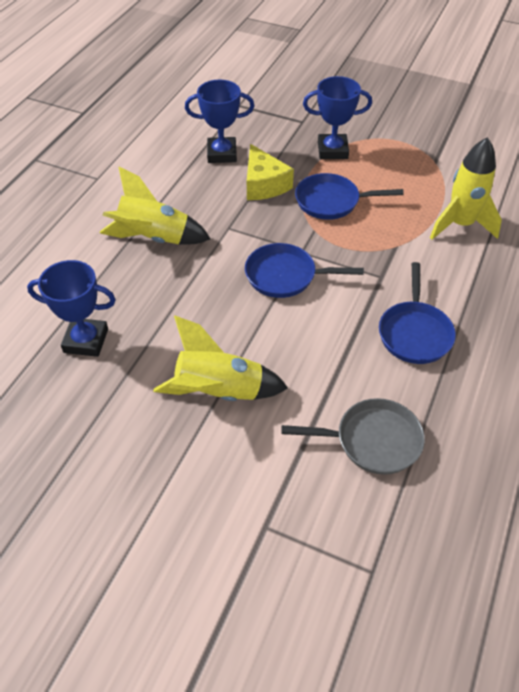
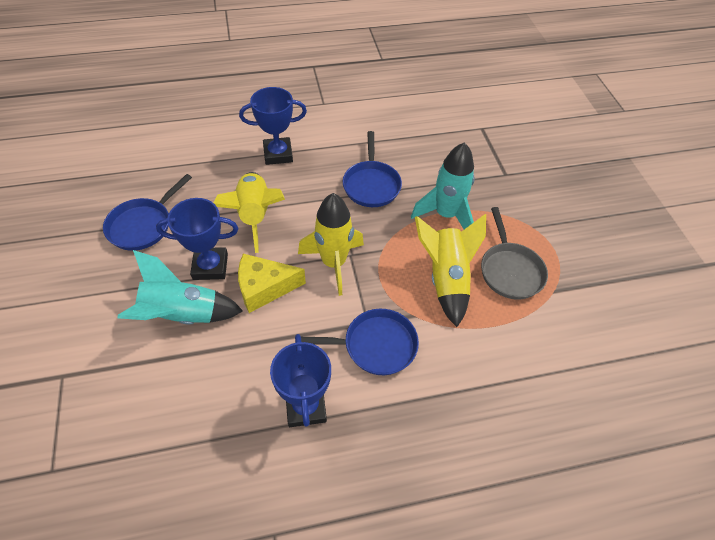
turquoise rocket: none = 0 -> [118,250,243,325] [411,142,475,229] = 2

